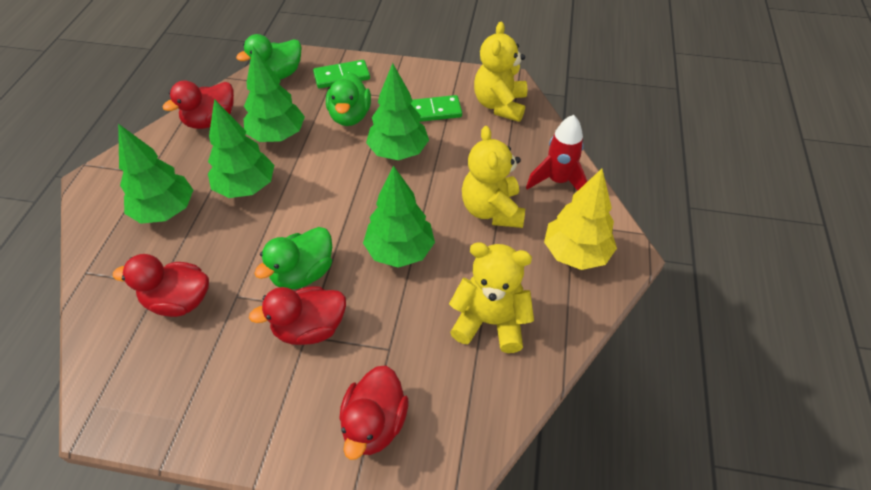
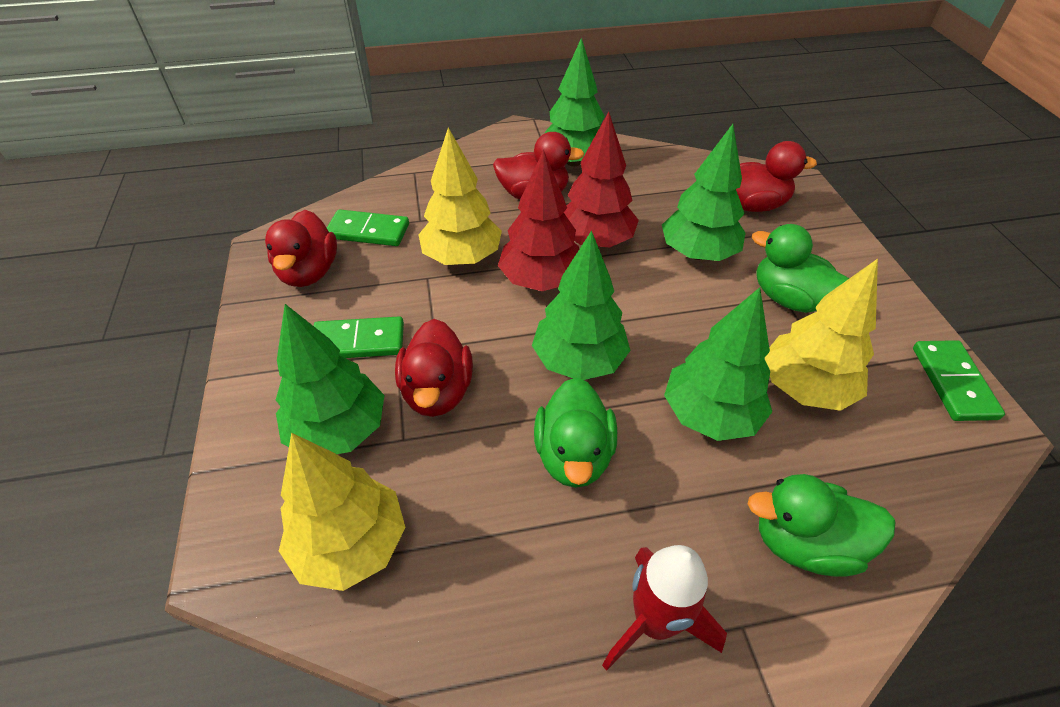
green domino: [313,60,370,89] [411,95,462,122] = 2 -> [314,316,404,358] [327,209,409,246] [913,340,1005,421] = 3
red tree: none = 0 -> [498,149,579,291] [564,112,639,248] = 2
yellow teddy bear: [449,242,534,353] [462,126,525,228] [474,22,527,122] = 3 -> none = 0
yellow tree: [544,169,617,270] = 1 -> [279,433,406,591] [418,128,502,265] [765,259,878,411] = 3

